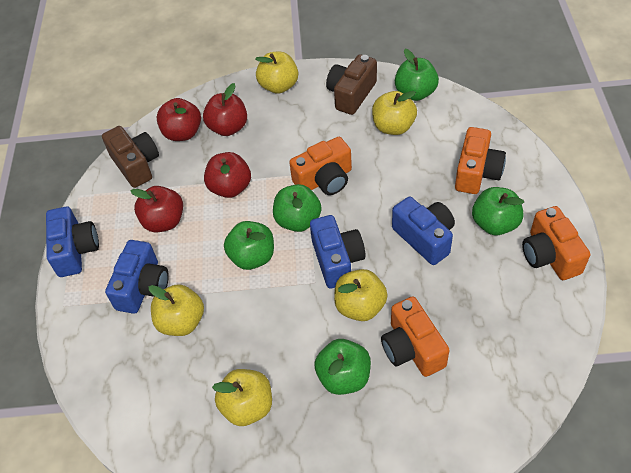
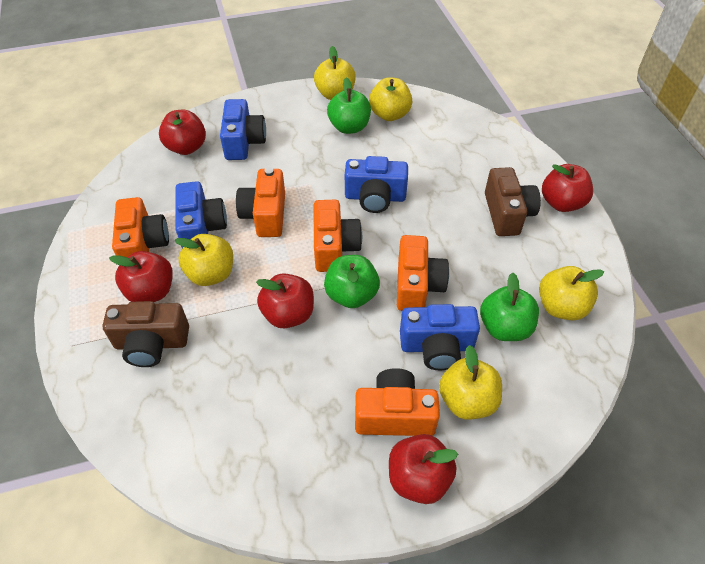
green apple: [224,221,274,270] [273,184,321,232] [314,339,371,395] [395,49,439,101] [472,187,524,235] = 5 -> [324,255,380,308] [327,78,371,134] [480,273,539,341] = 3
orange camera: [289,137,352,195] [381,296,450,377] [455,127,506,194] [522,206,590,280] = 4 -> [112,197,169,257] [236,167,285,237] [313,200,362,272] [355,368,440,436] [397,235,449,311] = 5
red apple: [130,186,183,233] [156,98,201,141] [203,83,247,136] [204,152,251,198] = 4 -> [109,251,173,302] [159,110,206,155] [256,273,314,328] [389,434,458,504] [542,164,593,212] = 5

